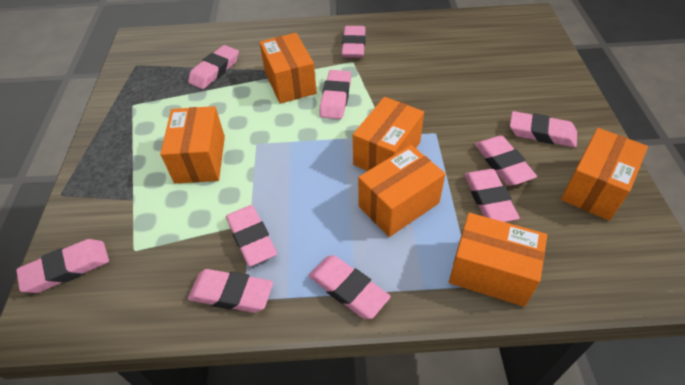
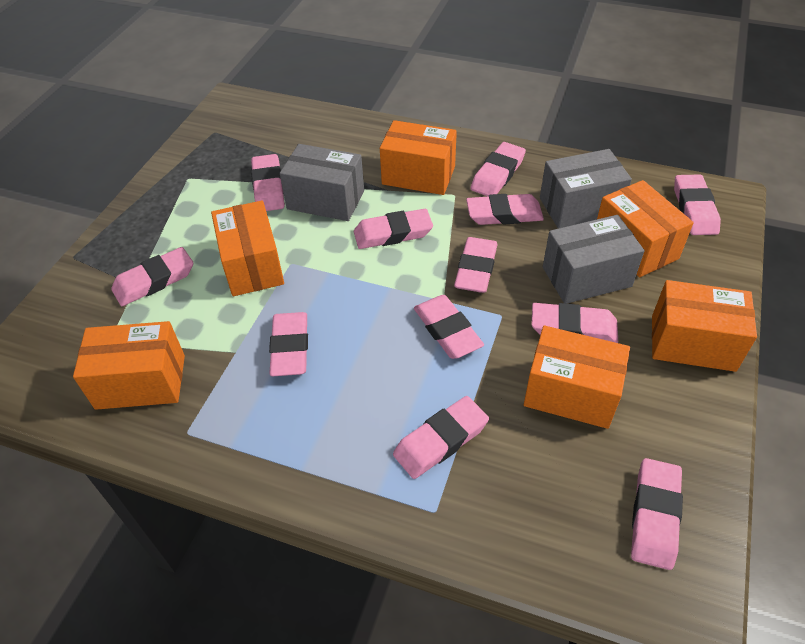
grey box: none = 0 -> [280,144,364,221] [540,149,632,229] [543,215,645,304] = 3
pink eraser: [16,239,109,293] [188,45,239,89] [188,269,273,313] [226,205,277,266] [309,255,391,319] [319,70,351,119] [342,26,366,58] [464,169,519,222] [475,135,537,186] [510,111,577,147] = 10 -> [111,247,193,306] [251,154,285,211] [269,312,308,376] [354,209,433,249] [393,396,489,479] [414,295,484,359] [454,237,497,293] [466,194,544,225] [471,142,526,196] [532,303,618,343] [631,458,683,570] [674,175,721,235] = 12

